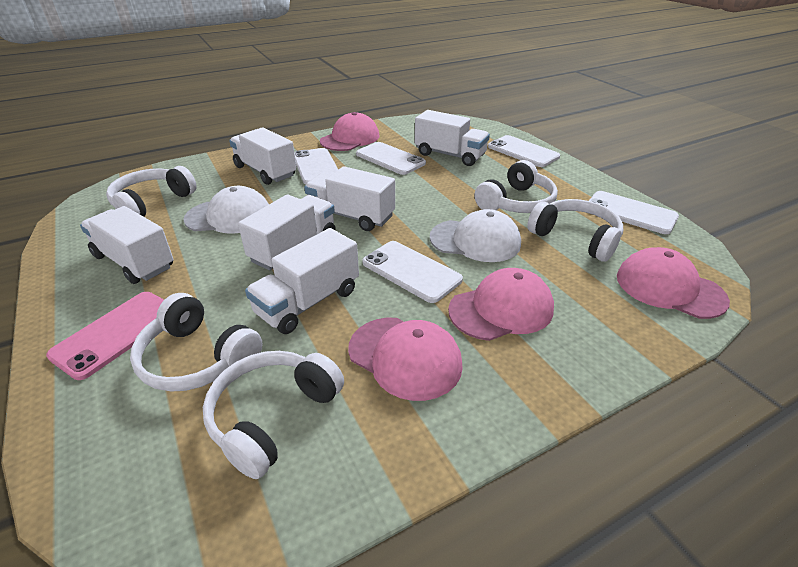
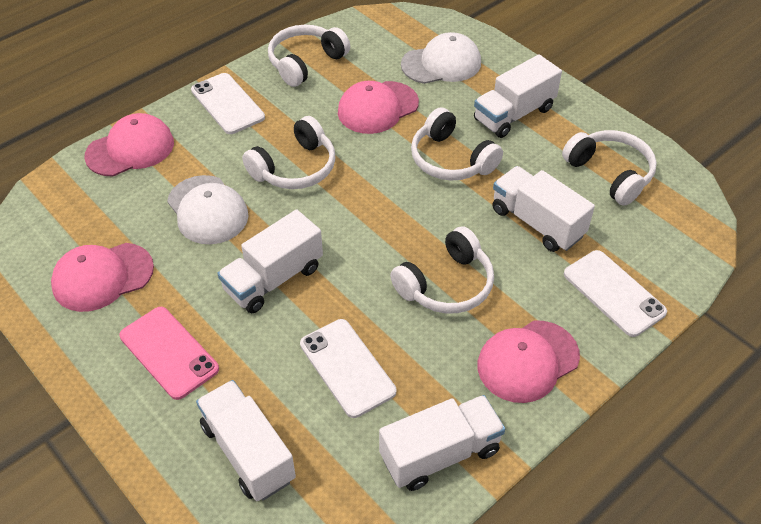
white phone: [294,148,338,184] [356,142,426,175] [362,241,463,303] [488,135,560,167] [589,191,679,234] = 5 -> [191,73,265,134] [300,319,396,418] [564,250,667,337] = 3
white truck: [80,206,174,284] [229,127,297,185] [238,194,336,270] [245,228,359,334] [304,166,395,231] [415,110,490,166] = 6 -> [196,380,296,501] [217,209,323,313] [379,395,505,491] [474,55,562,138] [492,166,595,252] = 5

